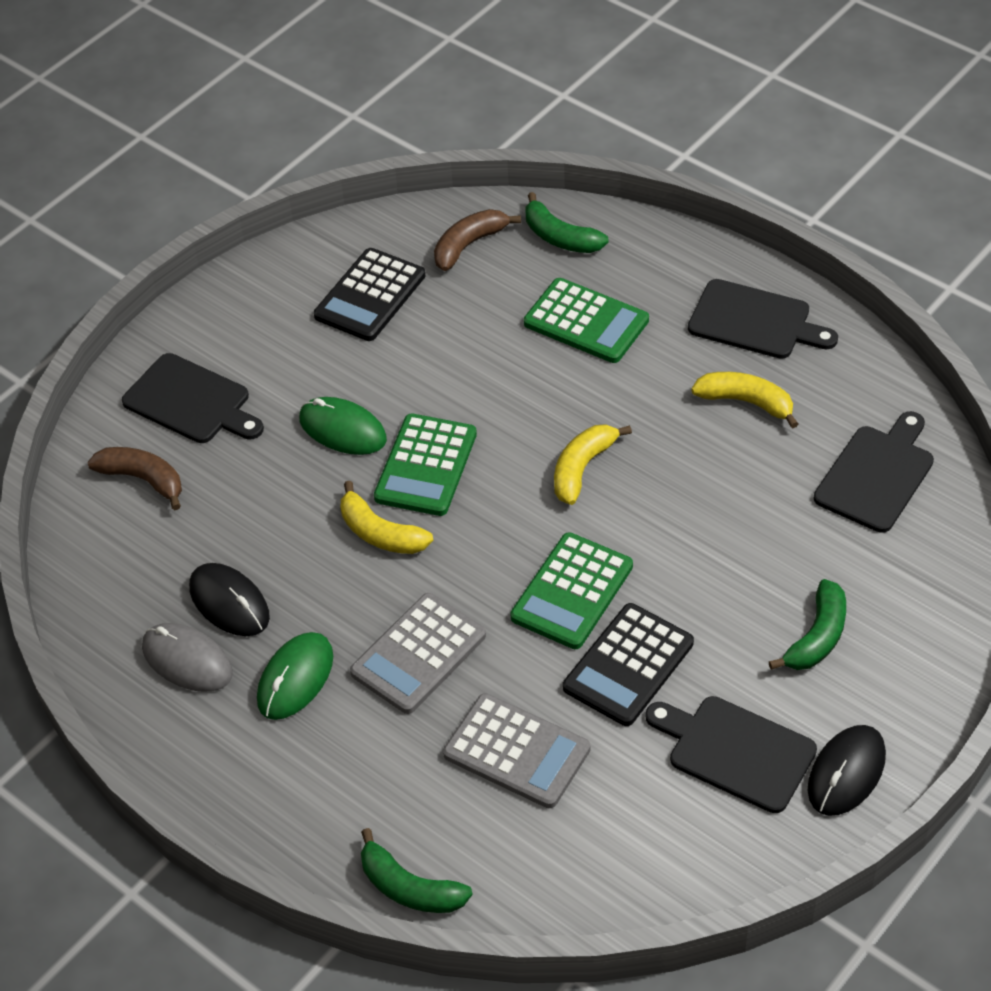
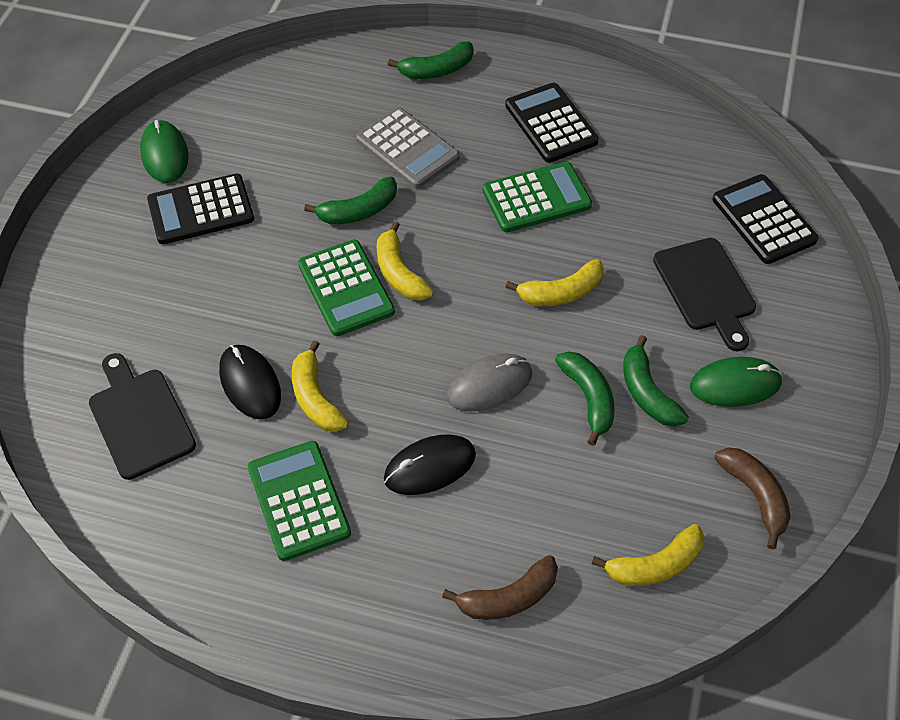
black calculator: [314,248,425,341] [563,603,694,726] = 2 -> [147,174,254,244] [505,83,599,163] [713,174,818,264] = 3
black cutting board: [122,353,264,443] [646,696,817,813] [688,279,838,359] [814,411,934,533] = 4 -> [89,353,196,480] [653,238,756,351] = 2
green banana: [361,828,473,913] [525,192,609,253] [769,579,846,670] = 3 -> [304,176,397,224] [388,41,474,79] [555,351,615,446] [623,335,689,427] = 4
grey calculator: [350,593,486,714] [443,693,590,808] = 2 -> [356,107,459,188] = 1
yellow banana: [341,481,433,554] [554,424,632,505] [691,372,798,429] = 3 -> [292,340,349,432] [377,221,434,300] [506,259,604,306] [592,524,704,586] = 4

